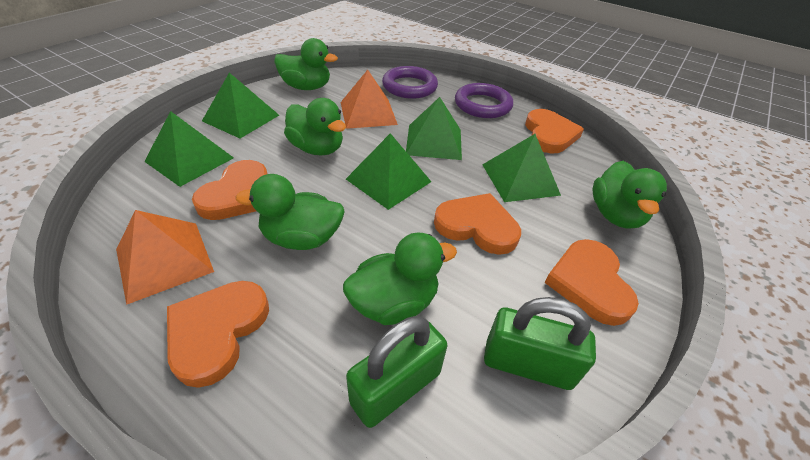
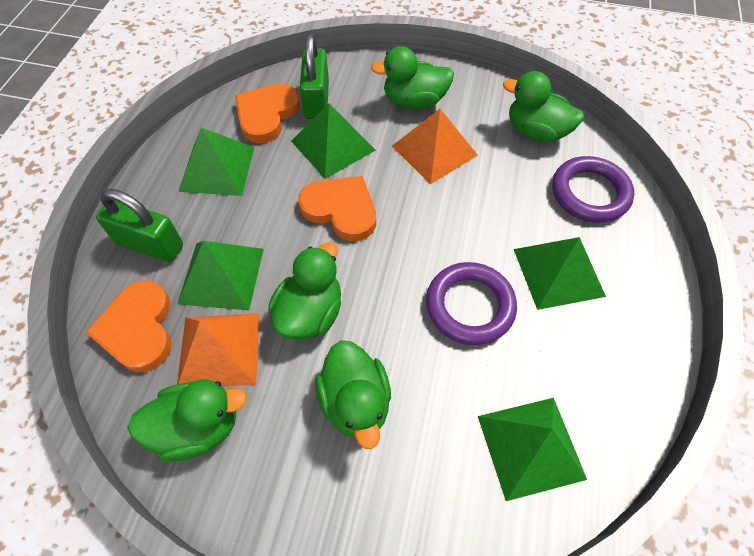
orange heart: [167,281,269,388] [192,160,267,220] [434,193,521,255] [525,109,584,154] [545,239,639,326] = 5 -> [85,281,172,372] [235,84,300,143] [298,176,376,241] = 3

